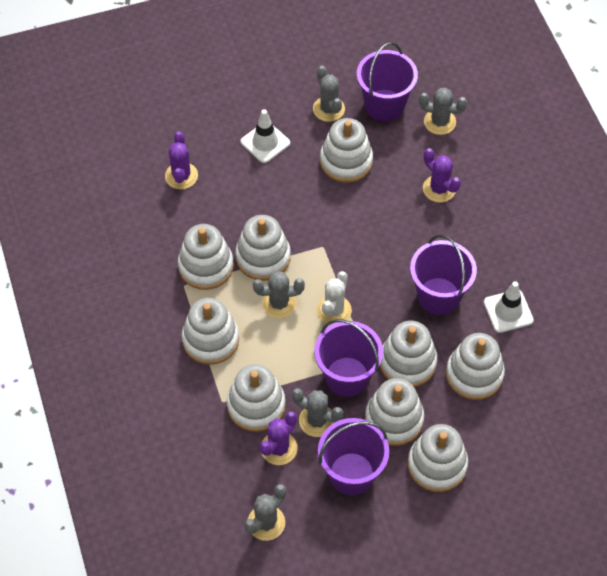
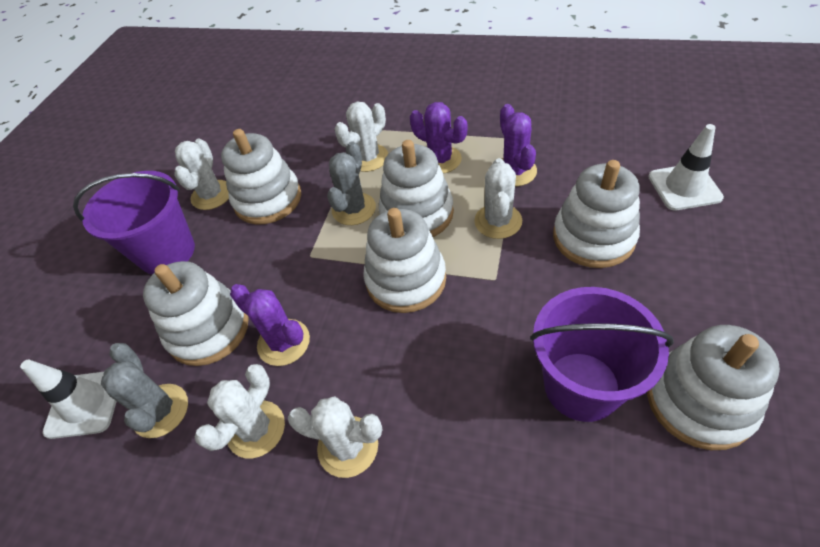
grey cactus: [244,484,286,541] [253,271,305,318] [292,388,343,437] [313,66,345,122] [419,88,467,135] = 5 -> [101,343,188,438] [327,141,376,225] = 2
purple bucket: [314,319,383,397] [318,418,389,495] [357,42,418,121] [410,234,477,315] = 4 -> [73,171,195,275] [530,287,674,422] = 2
white cactus: [317,271,352,325] = 1 -> [175,139,229,210] [195,364,285,458] [288,396,382,478] [334,102,388,172] [474,158,522,239] = 5
white stacking toy: [178,224,234,290] [182,298,239,365] [227,364,286,432] [235,215,291,280] [320,118,373,183] [365,378,424,446] [380,321,437,387] [408,424,468,492] [446,333,505,400] = 9 -> [143,261,249,366] [221,129,301,224] [363,208,446,313] [379,140,454,237] [553,160,640,268] [647,325,780,450] = 6

